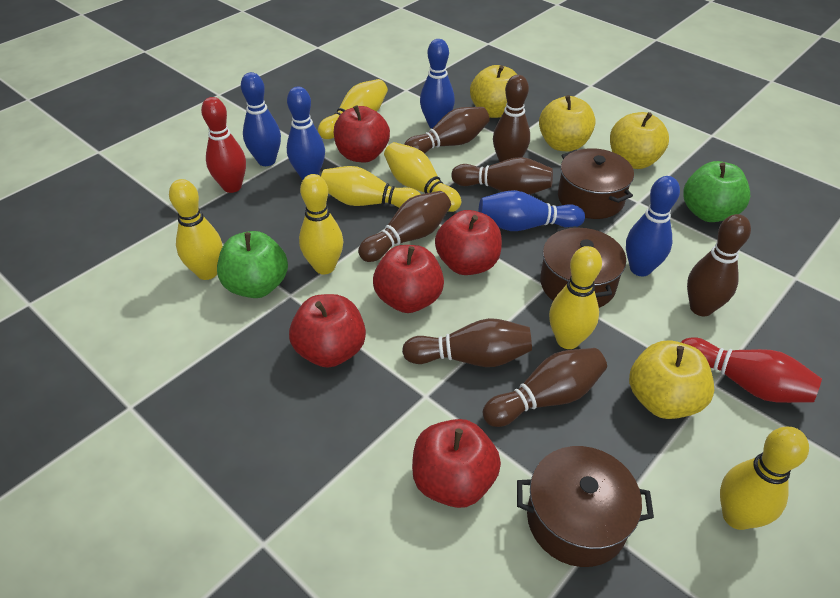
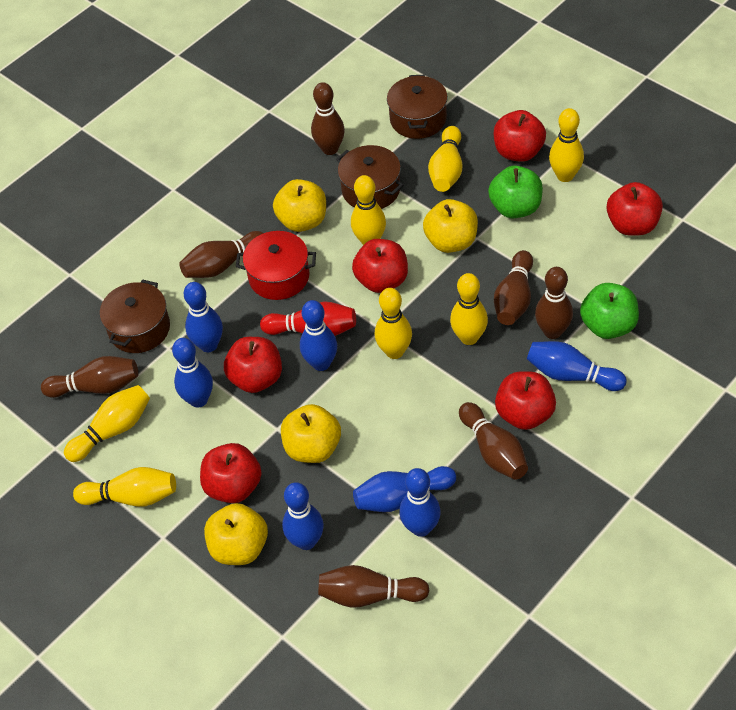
blue bowling pin: [241,72,281,166] [287,86,325,180] [420,39,455,129] [478,190,585,231] [626,176,680,276] = 5 -> [172,338,213,408] [184,282,223,352] [282,482,324,550] [300,300,337,371] [353,466,456,512] [399,468,441,537] [527,341,627,391] = 7
red apple: [289,294,366,368] [334,105,390,162] [373,245,444,313] [412,419,501,508] [435,210,502,275] = 5 -> [200,443,262,503] [224,337,282,393] [352,239,408,293] [494,110,546,162] [495,371,556,430] [607,182,663,236] = 6
red bowling pin: [201,97,246,193] [681,337,822,403] = 2 -> [260,301,356,336] = 1
red pot: none = 0 -> [236,231,316,300] = 1

